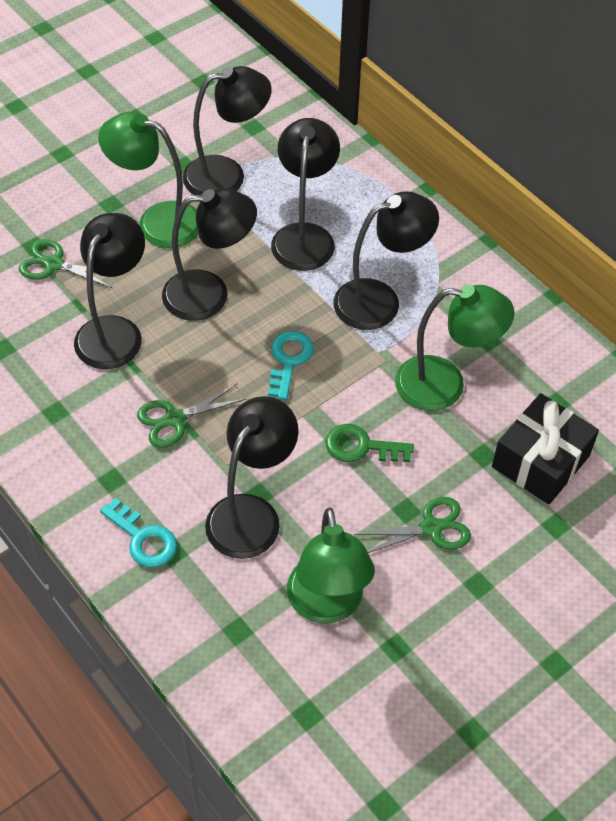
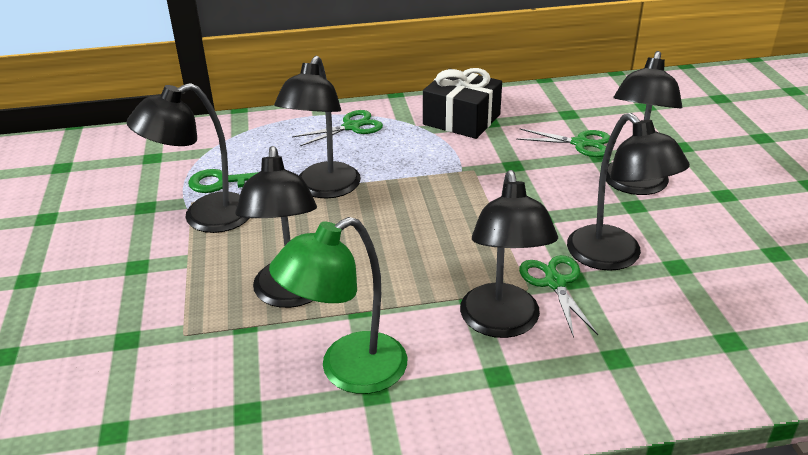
green lamp: [98,112,198,248] [287,507,375,623] [395,285,515,411] = 3 -> [269,217,407,394] = 1
turquoise key: [100,498,177,567] [268,331,314,400] = 2 -> none = 0

